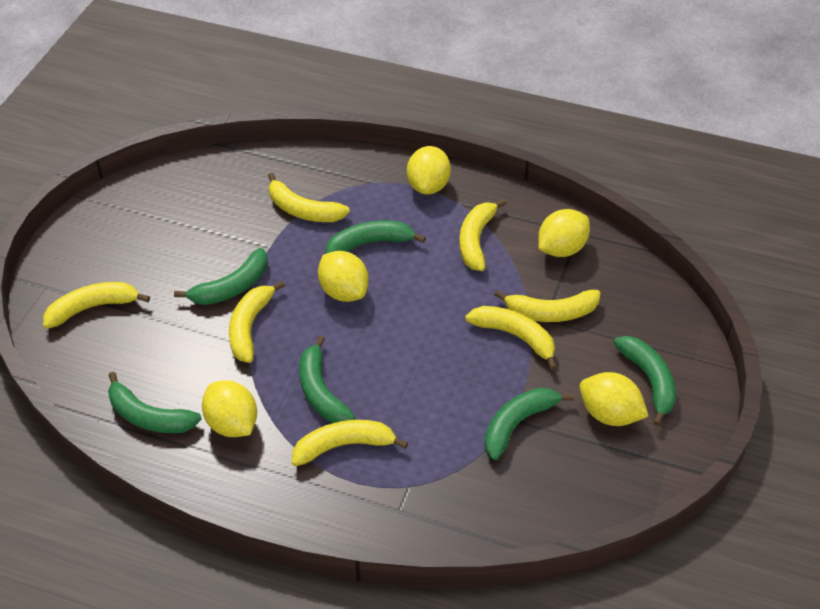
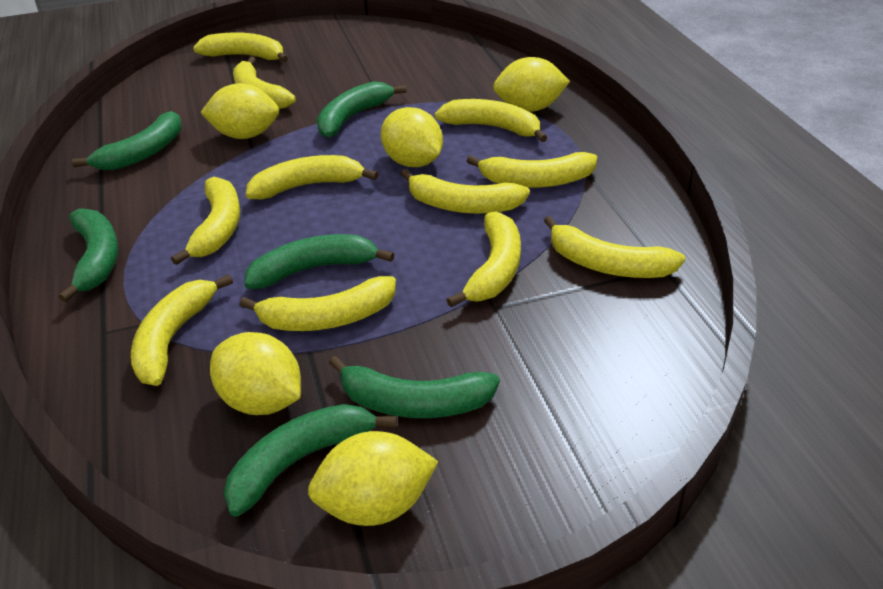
yellow banana: [43,282,150,329] [229,281,285,363] [268,173,350,222] [292,420,408,466] [459,198,506,271] [465,306,557,370] [494,290,600,322] = 7 -> [131,274,233,386] [171,177,240,265] [193,32,288,62] [233,57,296,109] [239,276,396,331] [246,155,378,199] [401,169,530,214] [434,99,547,142] [447,211,521,307] [466,152,597,188] [544,216,685,278] = 11

